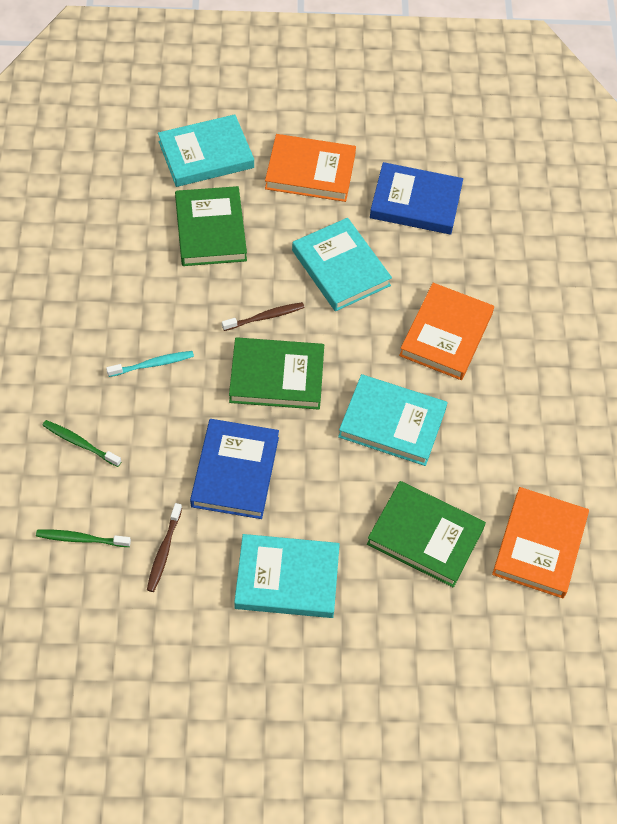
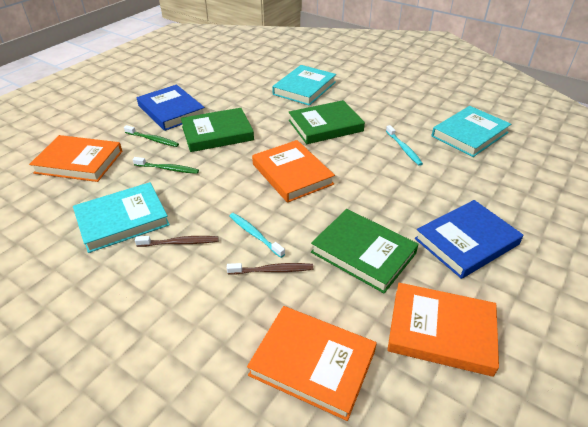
orange book: [265,134,356,202] [399,283,494,380] [492,487,589,598] = 3 -> [29,135,122,182] [247,306,377,421] [252,140,335,203] [387,283,499,377] = 4
turquoise book: [158,114,254,187] [234,534,340,618] [292,218,392,311] [338,374,448,466] = 4 -> [73,182,170,253] [272,65,336,106] [432,106,511,157] = 3
turquoise toothbrush: [106,351,194,377] = 1 -> [229,213,285,258] [386,125,423,166] = 2

